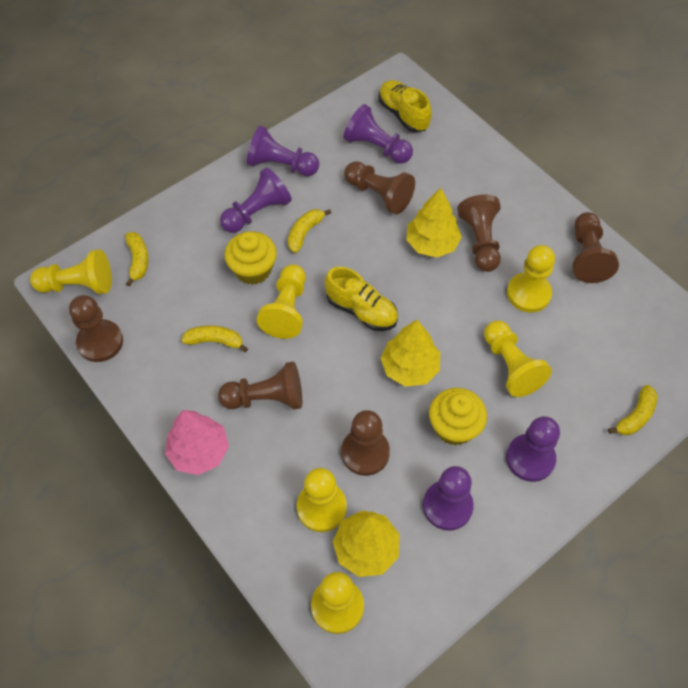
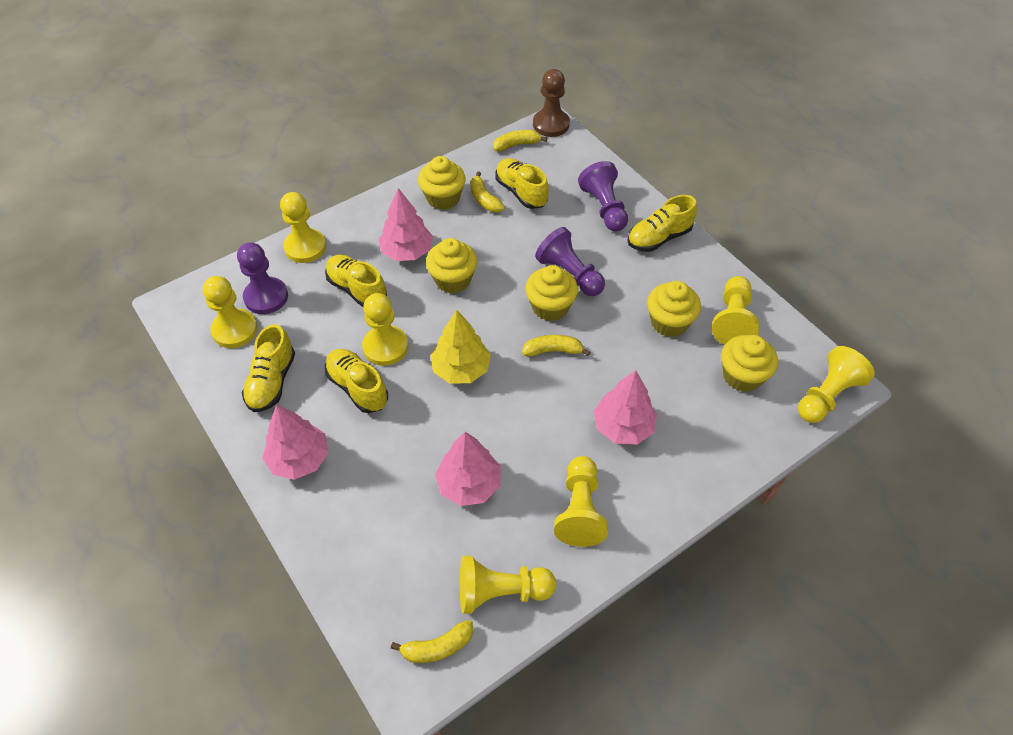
brown pawn: [69,295,123,362] [218,361,302,410] [341,410,390,476] [344,161,415,214] [457,195,501,272] [573,212,619,283] = 6 -> [533,69,570,137] = 1
pink tree: [165,410,229,475] = 1 -> [263,405,328,480] [379,188,433,261] [435,432,501,506] [593,371,657,445] = 4
purple pawn: [220,167,292,233] [247,125,319,176] [343,104,413,164] [423,466,474,531] [506,416,560,482] = 5 -> [237,242,288,314] [535,227,605,296] [578,161,628,231] = 3
yellow cupcake: [225,231,277,285] [429,388,487,446] = 2 -> [418,156,466,210] [426,238,477,293] [525,265,578,321] [647,281,701,337] [721,335,778,392] = 5
yellow pawn: [30,249,112,294] [257,264,306,339] [297,468,347,532] [311,572,364,634] [484,320,552,397] [507,245,555,313] = 6 -> [203,276,258,348] [280,192,326,263] [362,293,408,366] [460,556,556,614] [554,456,608,547] [712,276,760,345] [798,346,875,423] = 7
yellow shoe: [325,267,398,331] [379,80,432,132] = 2 -> [242,324,295,412] [325,255,387,307] [325,349,388,413] [496,158,549,209] [627,195,697,252] = 5
yellow tree: [333,510,400,577] [381,320,440,387] [406,188,462,258] = 3 -> [430,310,491,384] = 1

